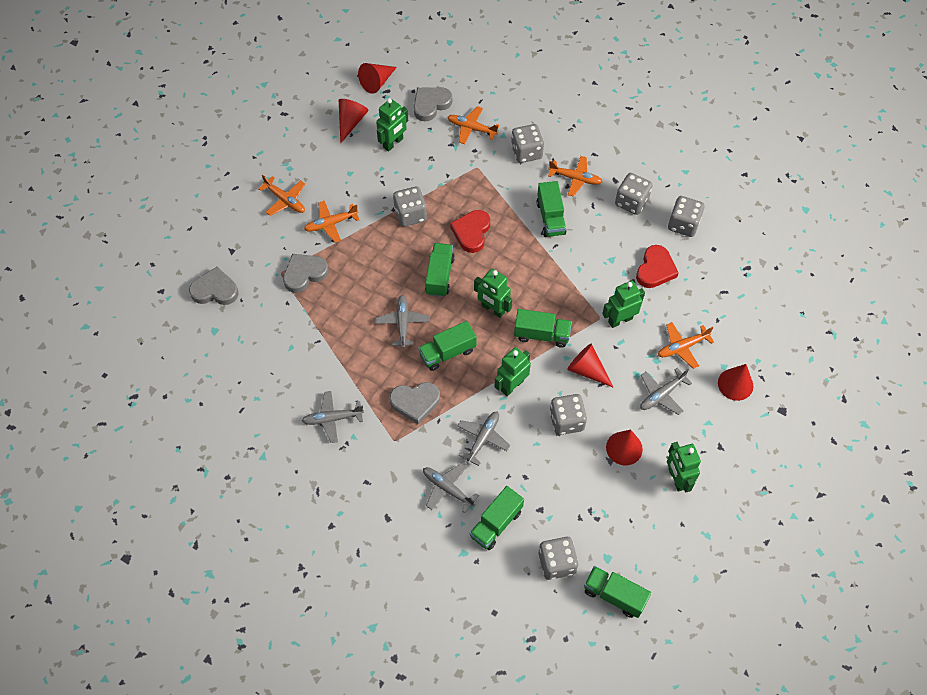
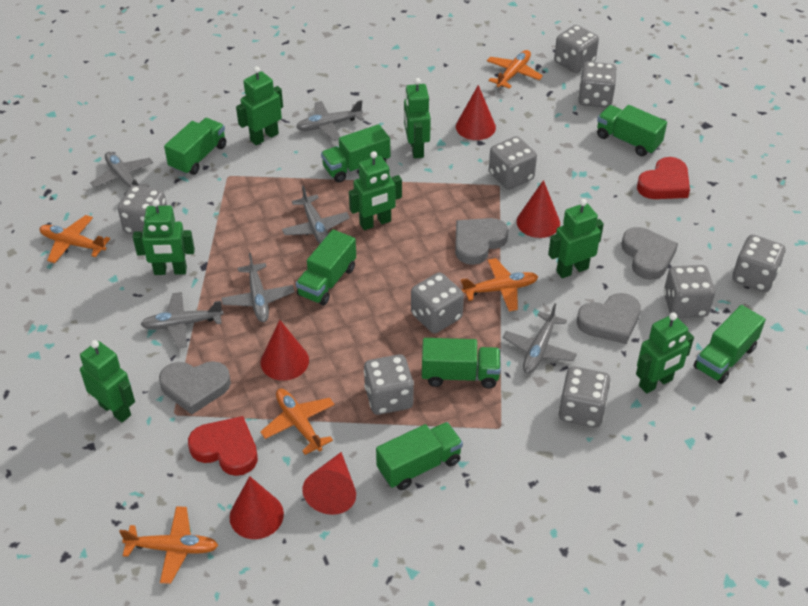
green robot: [376,98,408,152] [474,268,512,318] [494,347,531,396] [602,281,645,328] [667,442,701,492] = 5 -> [80,340,135,422] [133,199,195,275] [236,66,283,145] [349,151,402,230] [404,78,431,159] [548,199,604,278] [636,312,694,394] = 7
green truck: [418,321,477,371] [425,243,455,297] [470,486,524,550] [514,309,572,348] [536,181,567,237] [584,566,651,618] = 6 -> [164,118,226,175] [296,229,356,306] [321,124,390,183] [376,422,463,490] [422,338,501,389] [597,105,667,156] [694,305,766,384] = 7
grey dice: [393,186,427,227] [511,124,544,163] [539,537,578,580] [550,394,587,435] [615,173,653,215] [668,196,705,237] = 6 -> [118,185,167,234] [364,354,414,415] [411,272,464,333] [489,136,537,190] [554,25,599,73] [559,366,611,428] [578,61,617,108] [664,265,715,318] [732,234,786,292] = 9
grey plane: [302,391,364,443] [376,295,430,348] [423,463,479,513] [457,412,510,466] [640,368,692,415] = 5 -> [90,152,153,196] [140,292,223,348] [221,253,294,322] [282,186,350,244] [296,100,364,141] [503,303,577,374] = 6

